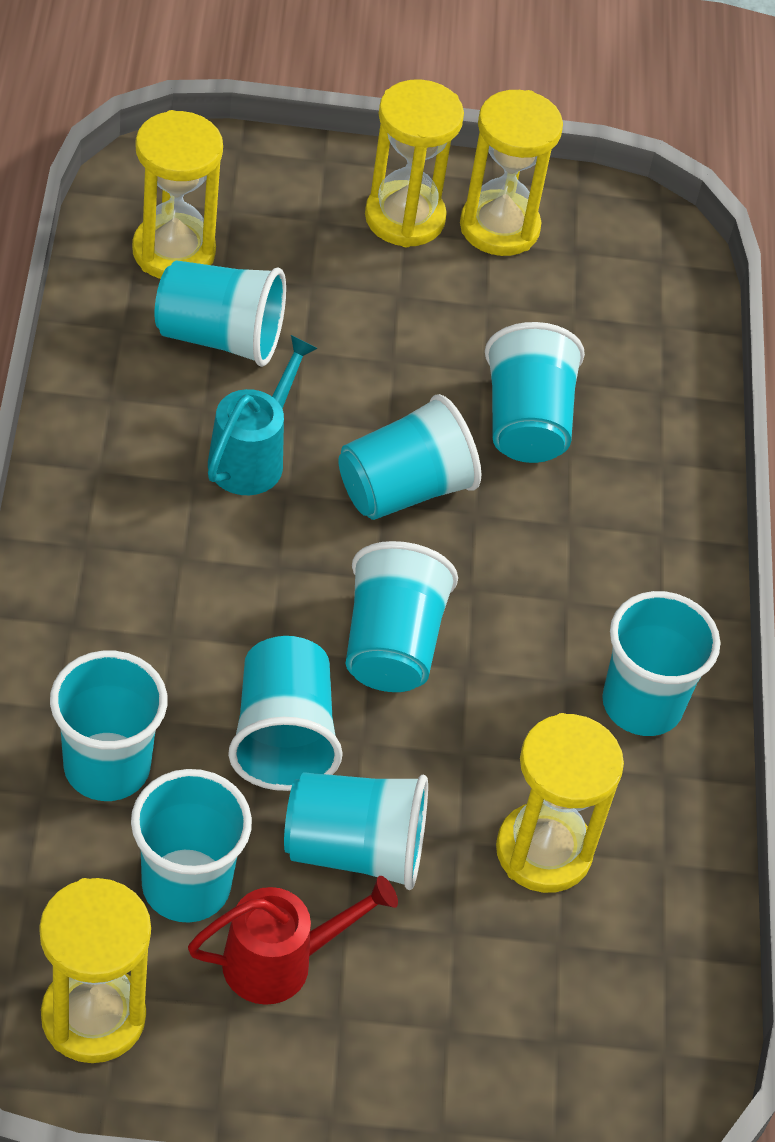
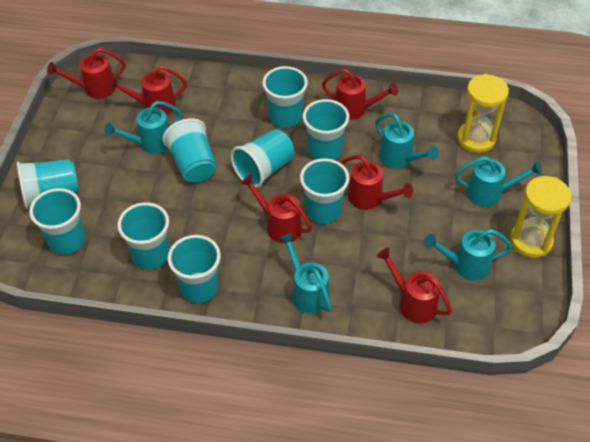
red watering can: [188,876,398,1005] = 1 -> [47,48,125,99] [108,66,187,115] [240,174,312,243] [322,69,398,120] [341,155,413,210] [377,248,452,323] = 6
turquoise watering can: [208,335,318,495] = 1 -> [104,101,182,154] [279,233,332,314] [375,113,439,168] [424,229,512,280] [455,156,542,207] = 5
yellow hourglass: [40,878,151,1063] [132,110,223,279] [365,79,464,247] [460,90,563,256] [496,713,624,893] = 5 -> [457,74,509,153] [510,176,571,258] = 2

